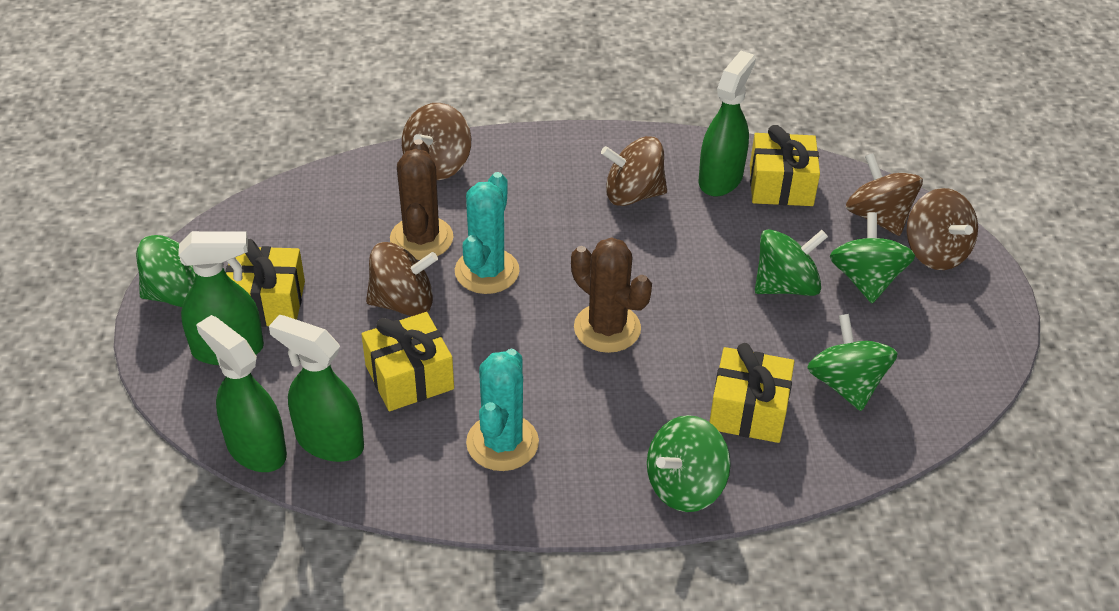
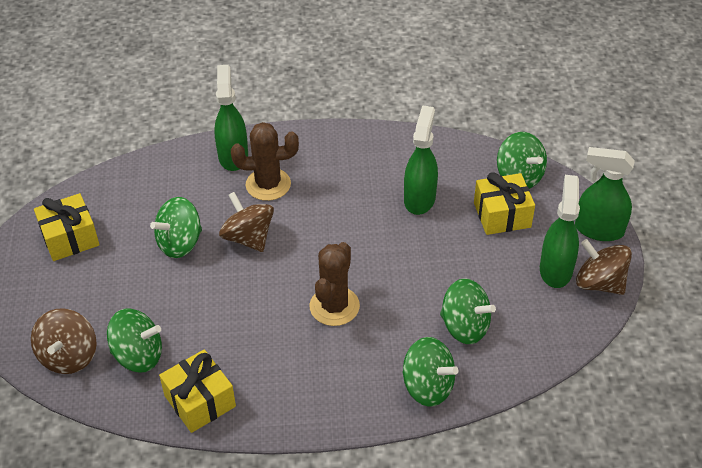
brown spinning top: [366,242,438,316] [402,103,471,180] [601,136,667,206] [846,153,923,236] [907,188,978,270] = 5 -> [31,308,97,374] [219,192,274,252] [576,239,632,295] = 3
turquoise cactus: [455,172,519,294] [466,349,539,471] = 2 -> none = 0
yellow gift: [225,239,305,327] [362,312,454,411] [709,343,794,443] [750,125,820,206] = 4 -> [34,193,99,261] [159,350,236,433] [474,172,535,235] = 3

